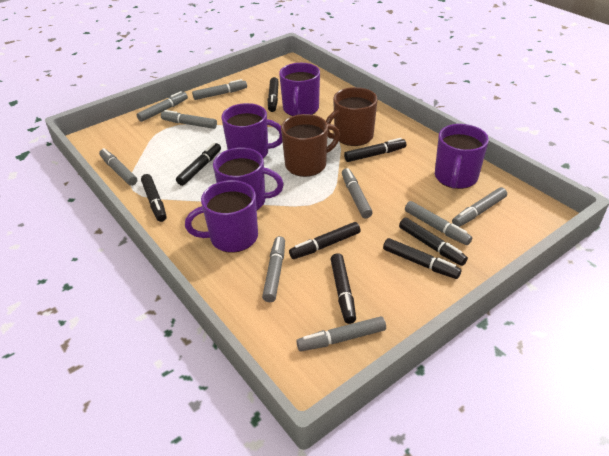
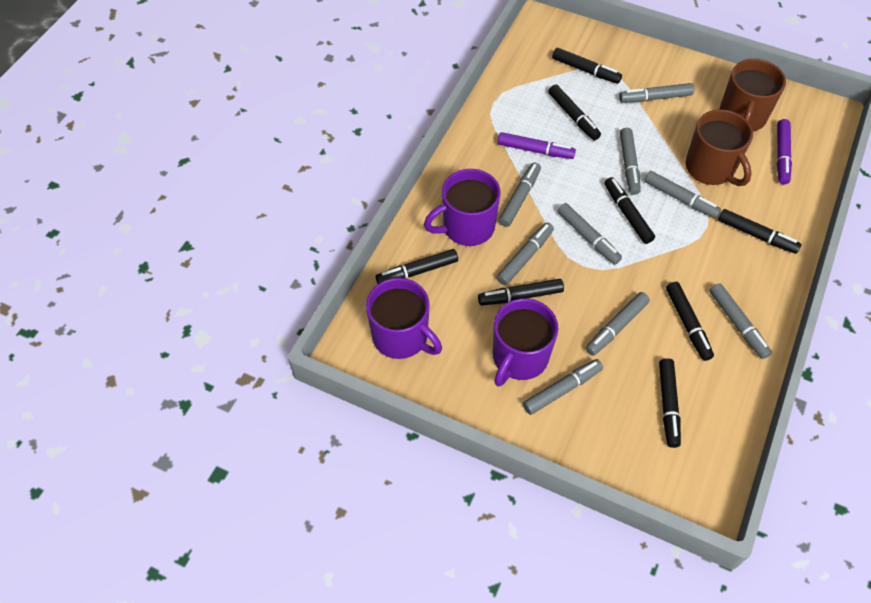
purple marker: none = 0 -> [498,132,576,159] [777,119,792,185] = 2
purple mug: [185,180,258,253] [213,148,284,210] [221,103,282,159] [279,63,320,116] [435,124,489,189] = 5 -> [366,278,442,359] [424,169,501,246] [493,298,558,387] = 3

